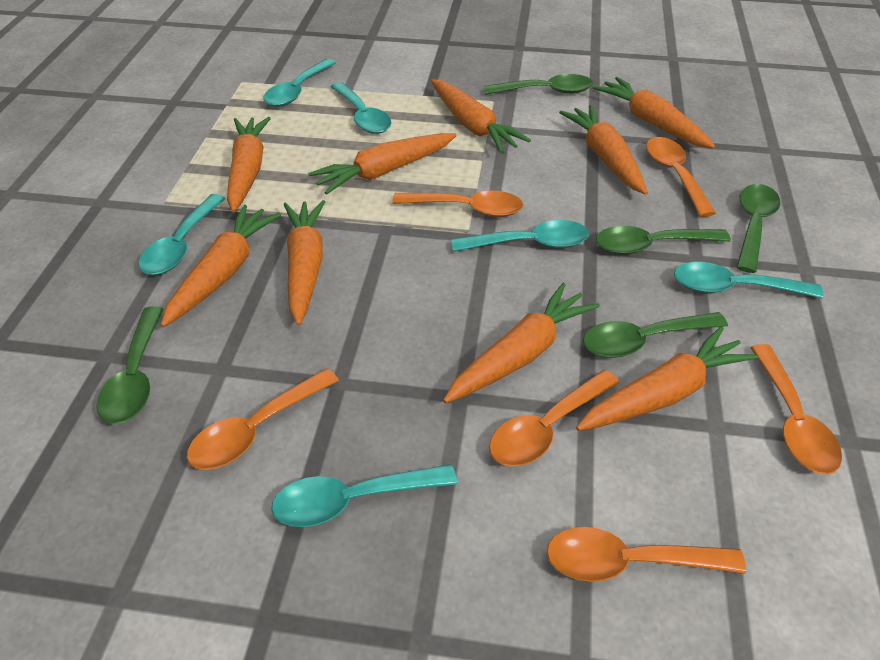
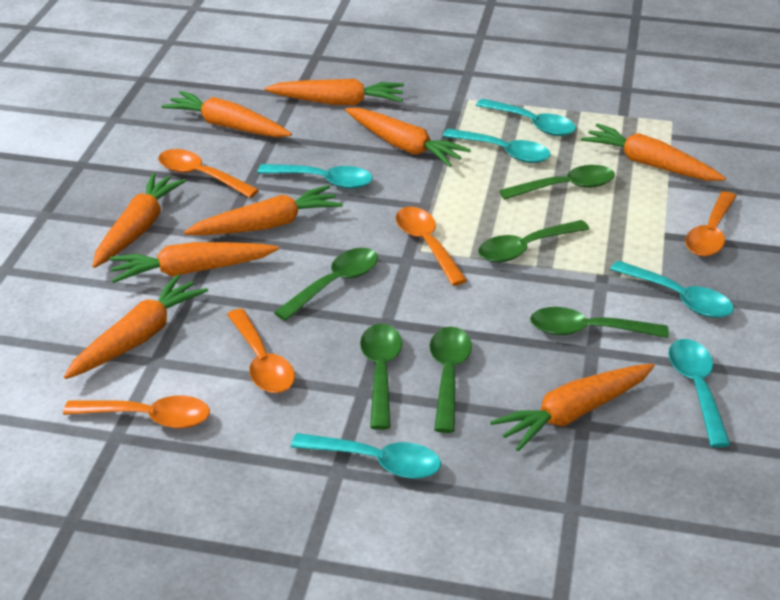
green spoon: [97,306,163,424] [484,74,593,95] [583,312,728,358] [596,226,731,254] [736,184,780,273] = 5 -> [274,248,378,321] [360,324,402,430] [430,327,472,433] [478,220,590,262] [499,165,615,200] [530,307,669,338] = 6
orange spoon: [187,368,339,470] [392,191,523,217] [489,370,620,466] [547,527,746,582] [646,137,716,217] [750,344,842,475] = 6 -> [63,396,210,428] [158,149,259,198] [227,309,295,393] [396,207,467,286] [685,191,737,257] = 5

